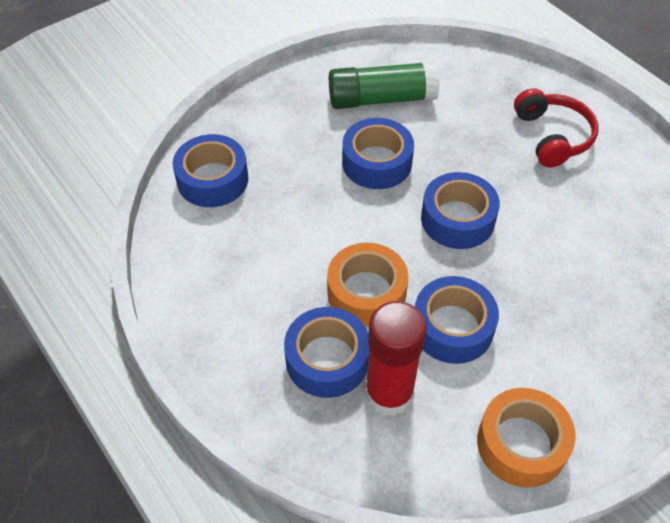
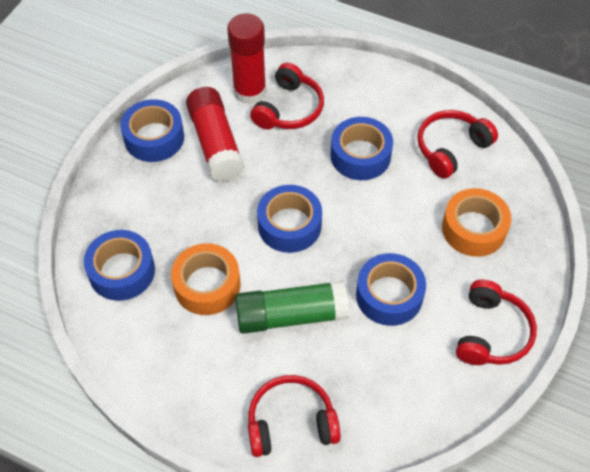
red glue stick: [365,301,427,416] = 1 -> [186,87,244,181] [227,13,266,105] = 2
red headphones: [514,88,598,167] = 1 -> [248,375,341,457] [250,63,324,129] [417,110,498,179] [456,280,537,365] = 4

